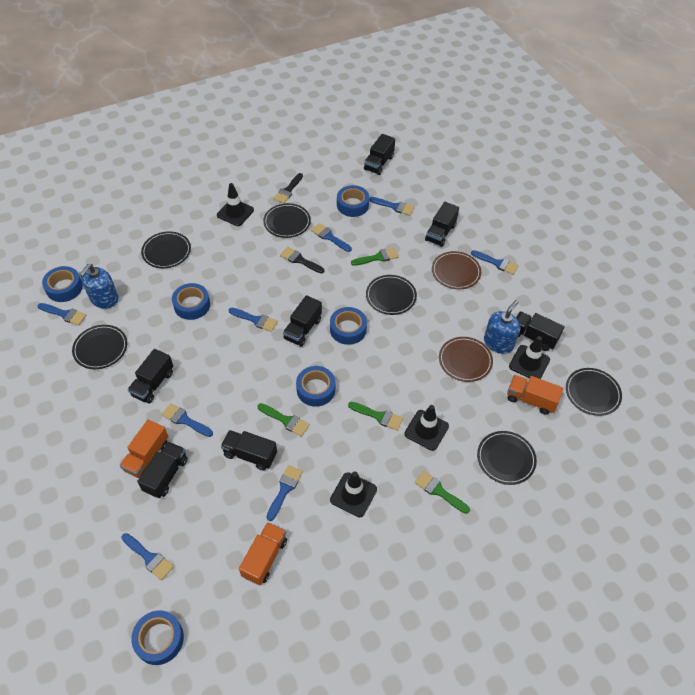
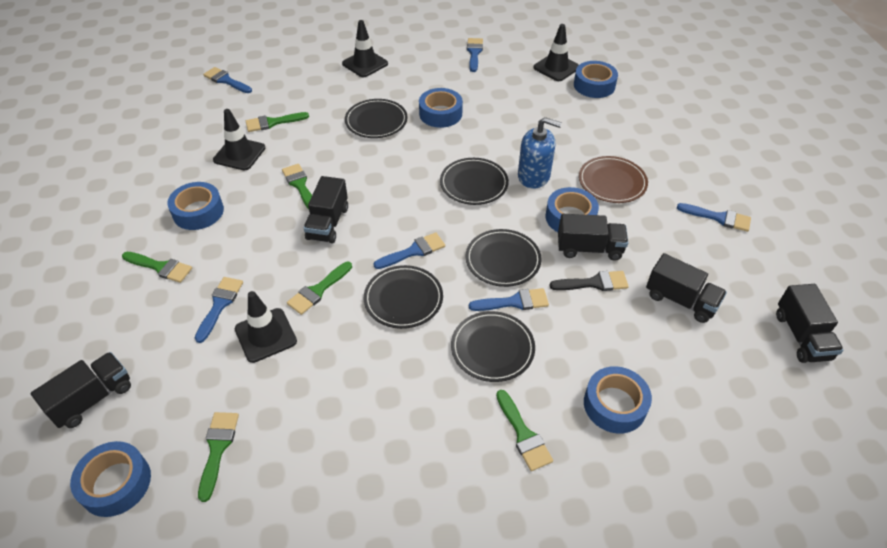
black brush: [274,173,303,204] [280,247,325,273] = 2 -> [549,271,629,291] = 1
black plate: [72,325,127,369] [141,231,191,268] [263,203,311,238] [366,275,417,315] [477,431,537,485] [566,368,622,416] = 6 -> [345,99,408,138] [364,265,443,329] [440,158,509,205] [451,311,535,382] [466,229,541,287] = 5
black truck: [127,349,173,403] [137,442,188,498] [221,430,277,471] [283,295,322,346] [364,134,395,175] [425,202,459,247] [516,311,565,351] = 7 -> [31,352,131,428] [304,176,348,243] [558,214,628,261] [646,253,727,323] [776,284,844,363] = 5
blue brush: [37,303,86,325] [122,533,174,580] [161,403,213,437] [229,308,278,332] [266,465,303,521] [311,223,352,252] [369,197,414,216] [471,250,519,275] = 8 -> [195,277,243,343] [203,67,252,93] [374,232,445,269] [467,38,483,72] [469,288,549,311] [677,203,751,232] = 6
blue soap dispenser: [79,264,119,308] [484,300,521,354] = 2 -> [518,117,562,189] = 1
brown plate: [432,251,481,289] [439,337,493,382] = 2 -> [579,156,648,203] = 1
green brush: [258,403,310,437] [348,402,403,431] [351,247,399,266] [415,471,470,514] = 4 -> [122,252,192,283] [198,412,239,502] [246,112,309,132] [282,164,312,209] [287,262,352,315] [496,390,553,471] = 6
orange truck: [120,420,168,478] [239,522,287,585] [507,375,563,415] = 3 -> none = 0

